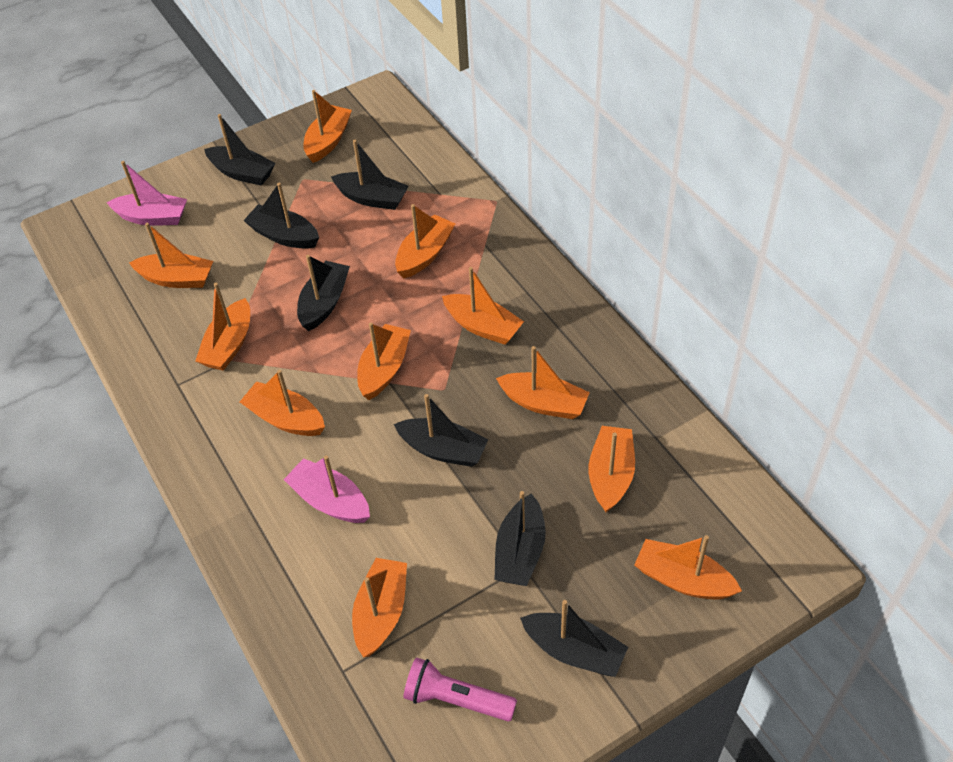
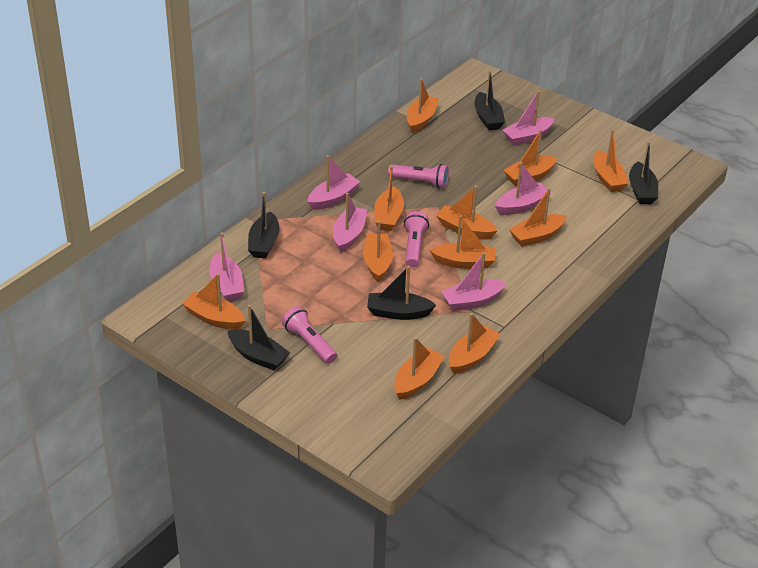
black boat: [204,114,275,185] [243,183,319,249] [297,255,350,331] [331,140,409,210] [394,394,489,467] [494,491,546,586] [520,600,628,677] = 7 -> [228,305,290,371] [248,192,280,259] [367,266,436,320] [474,70,505,130] [629,141,658,204] = 5
pink boat: [106,161,187,226] [284,456,370,523] = 2 -> [210,233,244,301] [308,155,360,210] [333,193,367,253] [441,252,506,311] [495,162,551,215] [502,90,554,146] = 6
pink flashlight: [403,657,517,721] = 1 -> [282,306,337,364] [388,164,449,188] [404,211,429,268] = 3

